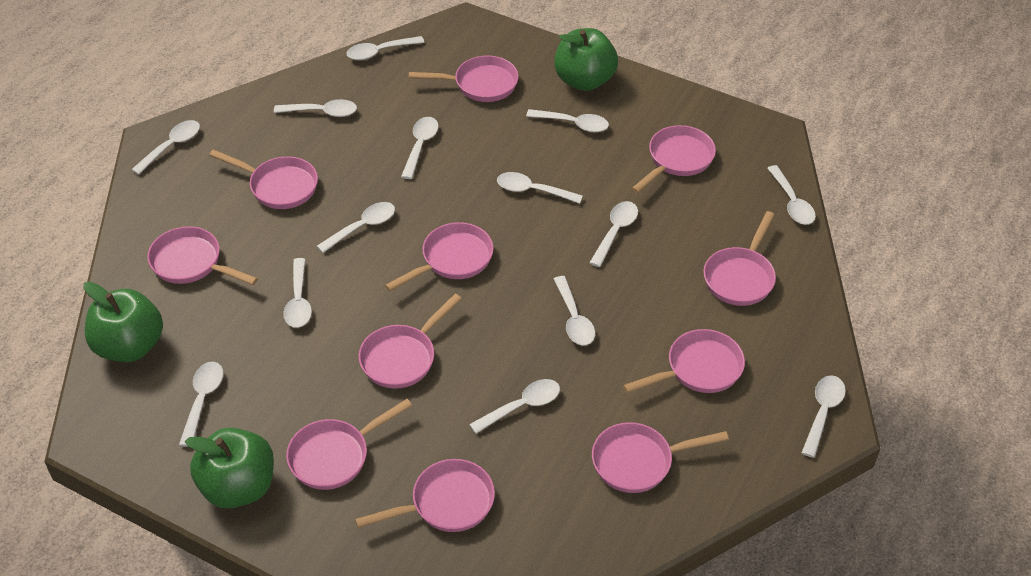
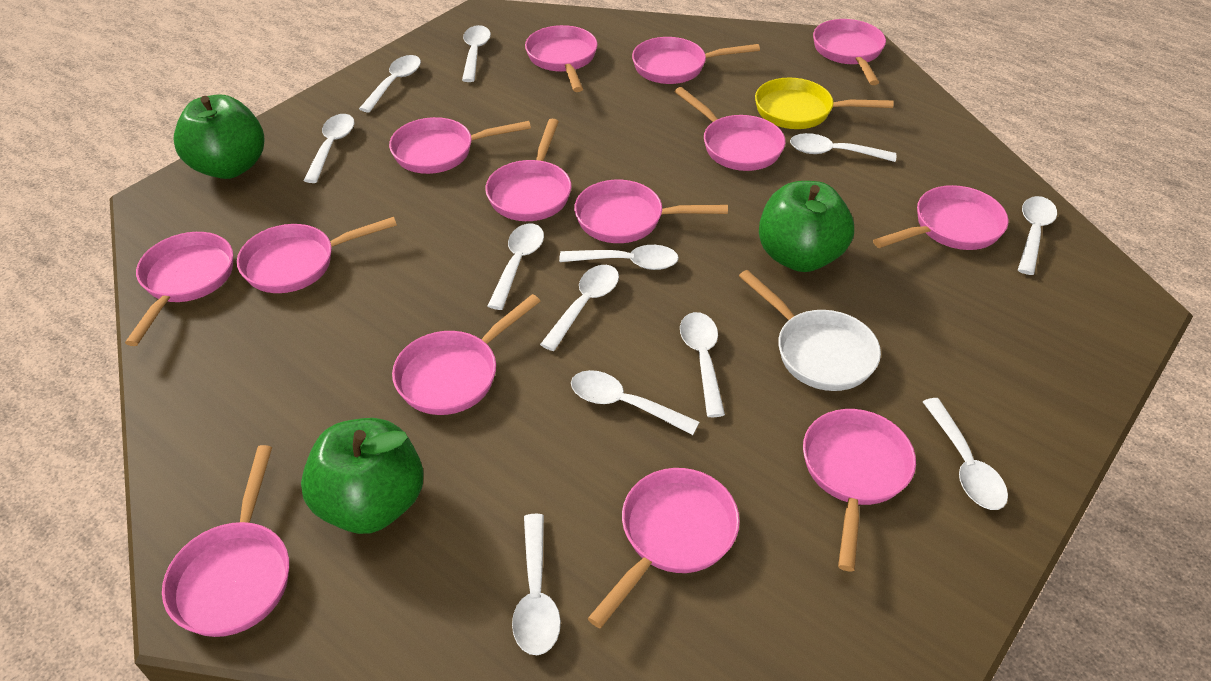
pink pan: [147,226,258,285] [209,149,318,209] [286,399,412,490] [355,459,495,532] [359,294,462,389] [385,222,494,291] [409,55,519,102] [592,422,729,493] [623,329,745,393] [631,125,716,193] [704,211,776,306] = 11 -> [125,232,233,346] [162,445,289,637] [237,217,397,293] [389,117,531,174] [392,294,540,415] [485,119,572,221] [525,25,597,92] [574,180,728,243] [587,468,740,628] [632,37,760,84] [674,87,785,171] [803,409,916,571] [813,19,886,85] [873,185,1008,250] = 14
white pan: none = 0 -> [739,270,881,391] = 1
white spoon: [131,120,200,175] [179,362,223,447] [274,99,357,117] [283,258,312,328] [317,202,395,253] [347,36,424,60] [401,117,439,179] [469,379,560,434] [497,172,583,204] [526,109,609,132] [554,276,595,345] [589,201,638,267] [767,165,816,225] [802,375,846,458] = 14 -> [303,114,354,183] [359,55,421,113] [462,25,491,82] [488,223,544,310] [512,514,561,655] [540,265,619,351] [559,245,679,270] [571,370,699,435] [680,312,725,417] [790,133,896,162] [923,398,1008,510] [1018,196,1057,275] = 12
yellow pan: none = 0 -> [755,78,893,129] = 1

